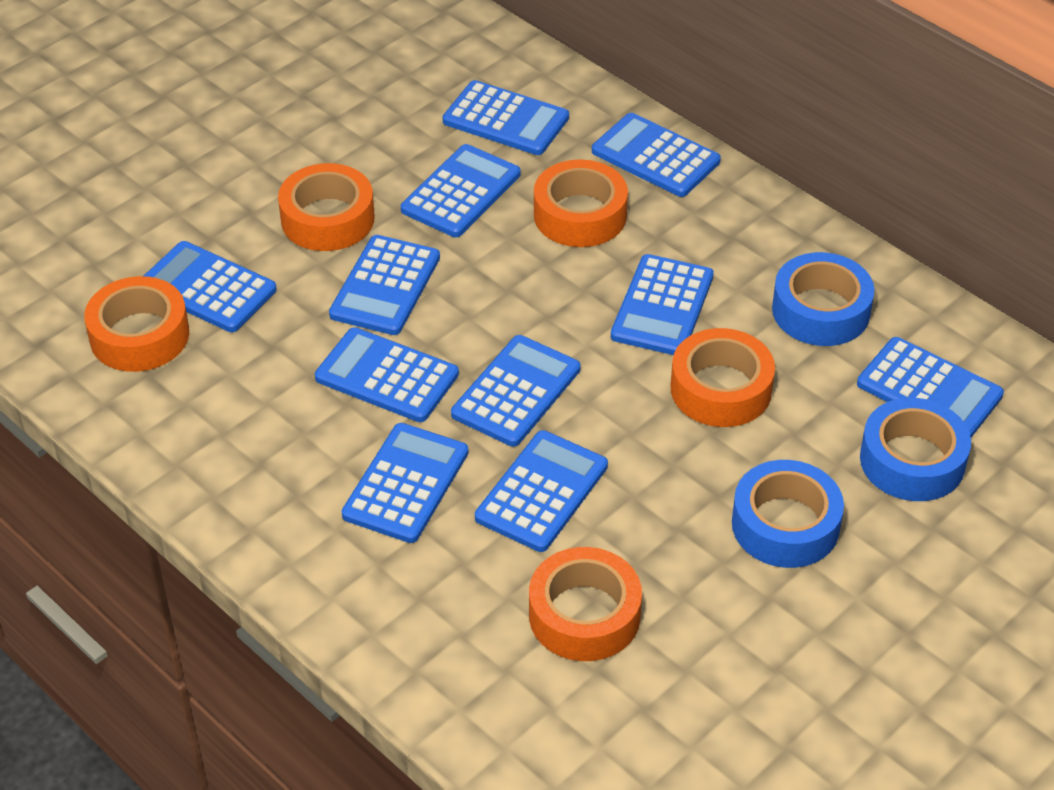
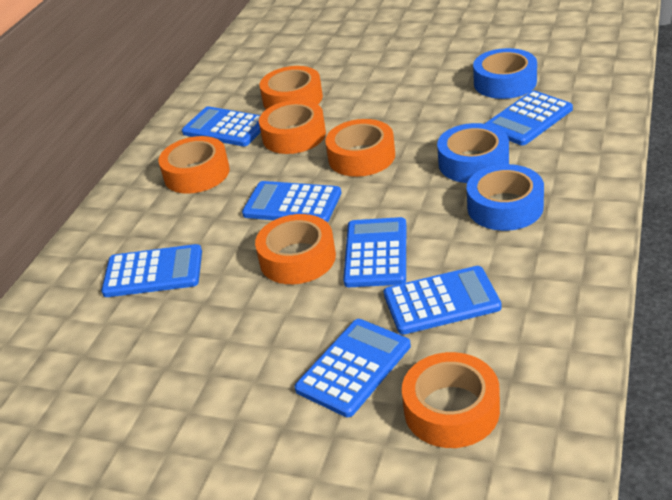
blue calculator: [144,241,277,332] [315,327,459,422] [329,235,440,335] [342,423,468,543] [401,144,520,237] [443,80,569,155] [451,335,581,447] [475,430,608,552] [592,113,721,197] [611,254,714,355] [857,337,1004,437] = 11 -> [101,244,202,297] [182,106,261,146] [242,181,341,223] [294,319,411,417] [343,217,406,287] [384,266,502,335] [485,90,573,145] = 7
orange tape: [84,276,189,372] [278,163,375,251] [529,547,642,661] [534,159,628,247] [671,328,775,427] = 5 -> [159,136,230,194] [255,214,336,284] [259,100,326,154] [260,66,323,109] [325,119,395,177] [402,352,500,448] = 6

